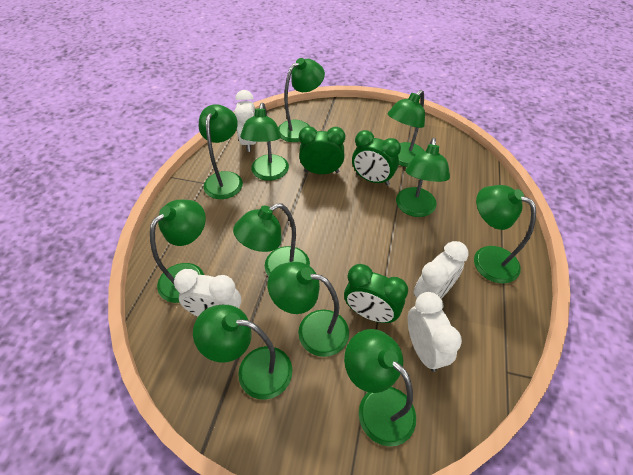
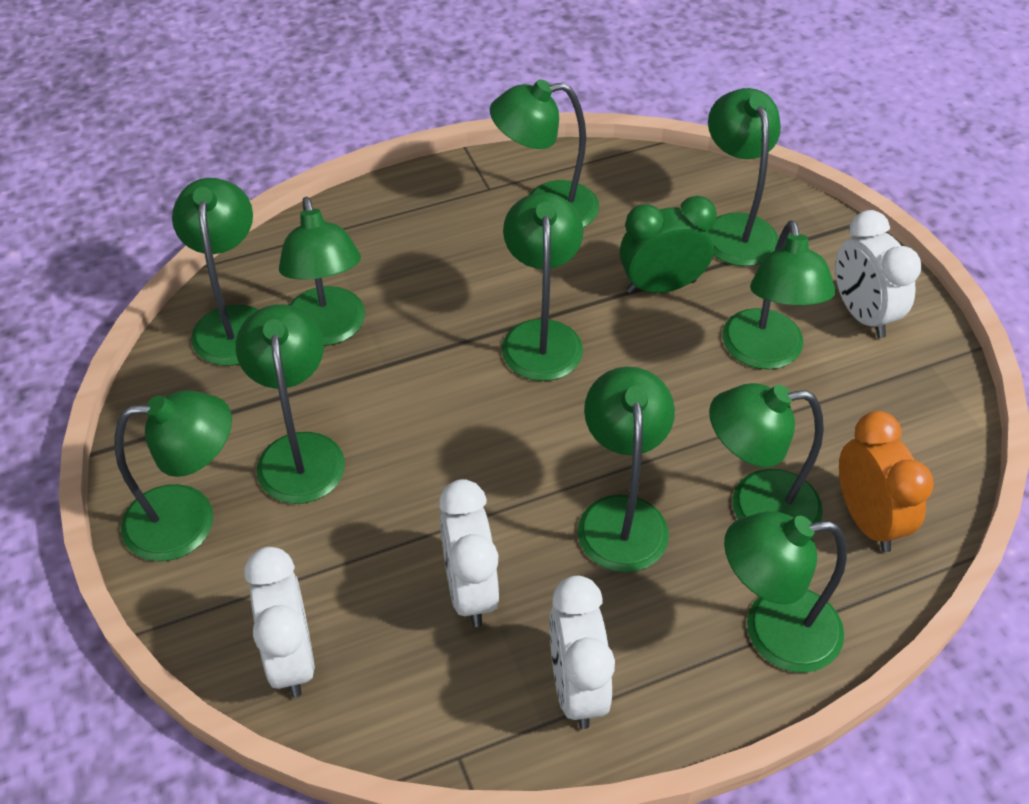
green clock: [299,126,345,174] [344,264,408,323] [352,130,401,186] = 3 -> [620,196,717,294] = 1
orange clock: none = 0 -> [839,411,934,552] = 1

